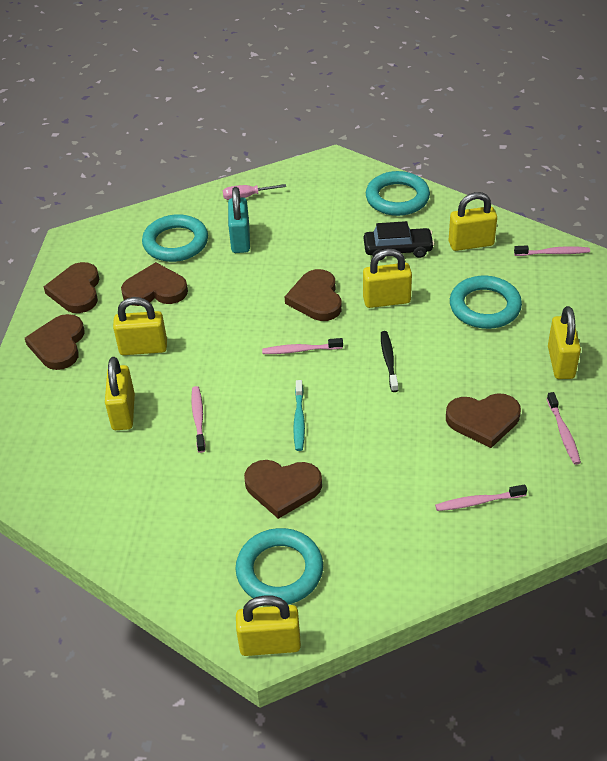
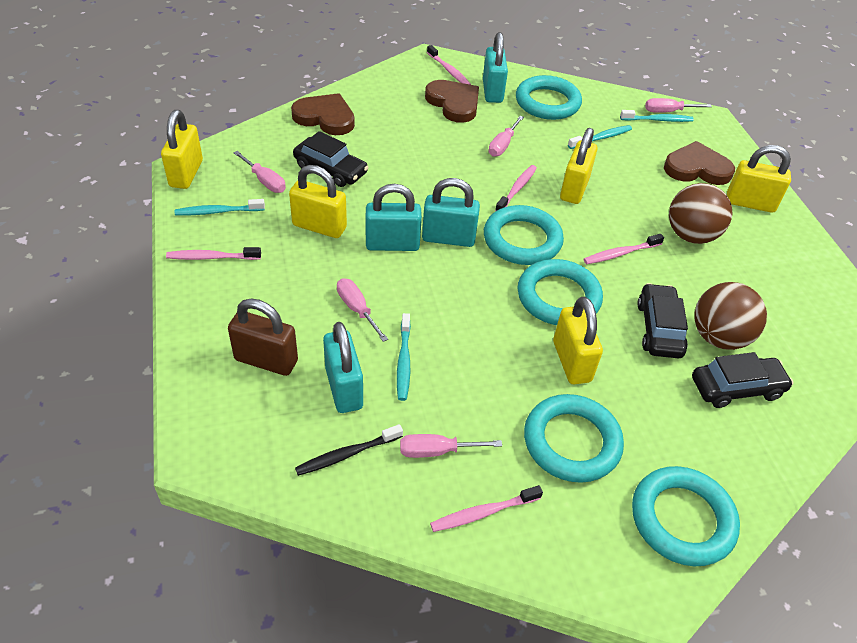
black car: [364,221,435,260] = 1 -> [293,131,369,187] [637,283,688,358] [692,352,793,408] = 3
brown ball: none = 0 -> [669,183,732,244] [694,282,767,350] = 2
brown heart: [25,314,85,370] [44,262,99,313] [121,262,188,306] [244,460,322,519] [285,269,342,321] [446,393,521,448] = 6 -> [291,93,355,135] [425,80,479,123] [664,141,735,185] = 3
brown padlock: none = 0 -> [228,298,298,376] = 1
pink screwdriver: [223,184,286,200] = 1 -> [233,151,286,193] [337,278,388,342] [400,434,502,458] [488,116,524,157] [645,98,712,113] = 5
turquoise padlock: [228,187,250,253] = 1 -> [323,322,363,413] [366,184,422,251] [422,178,480,247] [483,32,508,103] = 4
turquoise ring: [142,214,208,262] [235,528,323,604] [366,171,430,216] [450,276,522,329] = 4 -> [484,205,564,265] [516,75,582,120] [518,259,603,325] [524,394,624,483] [632,466,740,566] = 5
turquoise toothbrush: [293,380,305,451] = 1 -> [175,199,265,215] [397,313,411,401] [568,125,632,149] [620,110,694,122] = 4
yellow padlock: [105,357,135,430] [113,297,167,355] [236,595,301,656] [363,249,412,308] [449,192,497,251] [548,306,581,379] = 6 -> [161,110,203,189] [289,165,347,238] [553,296,603,384] [560,128,598,204] [727,145,791,213] = 5

